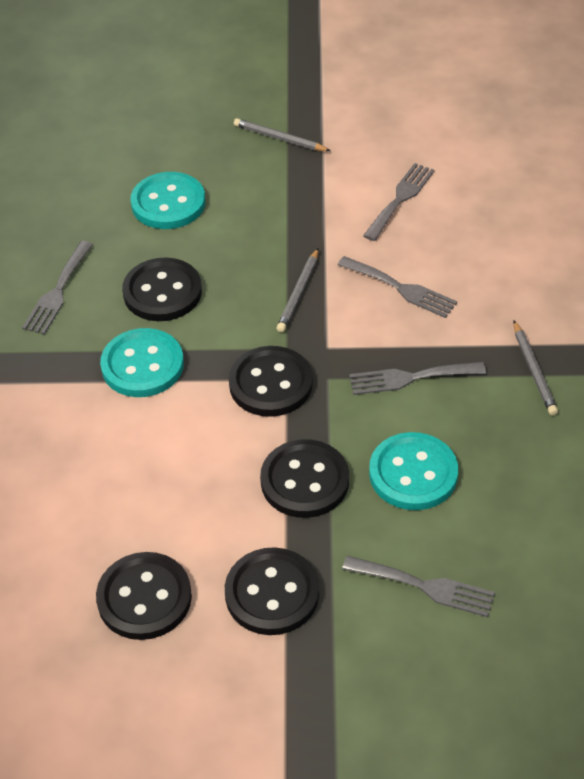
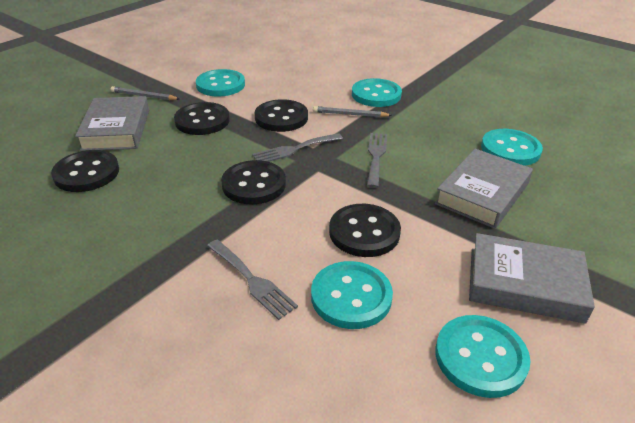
grey book: none = 0 -> [75,96,149,151] [435,149,533,229] [469,233,595,324] = 3
grey fork: [22,241,93,335] [337,256,457,318] [342,556,495,617] [349,362,486,395] [363,163,434,241] = 5 -> [207,240,298,320] [252,133,343,162] [367,133,387,188] = 3
grey pencil: [234,118,331,151] [276,248,318,332] [514,321,558,415] = 3 -> [111,86,180,100] [313,106,392,117] = 2
turquoise button: [100,328,184,397] [130,172,205,229] [369,432,458,510] = 3 -> [196,69,245,97] [311,261,393,329] [352,78,402,107] [435,315,531,398] [481,129,543,166] = 5

